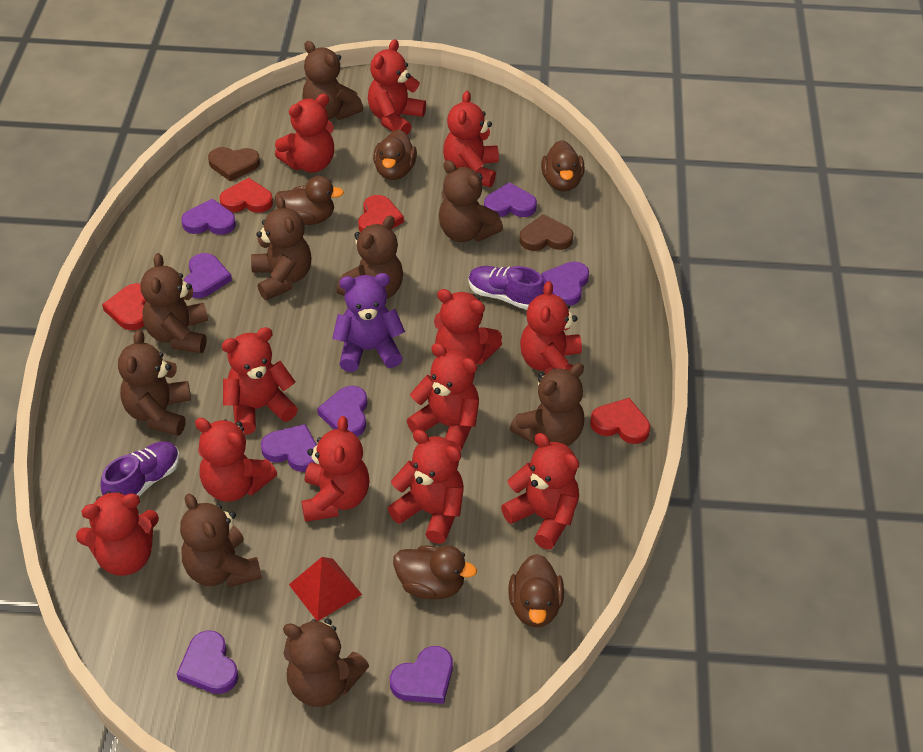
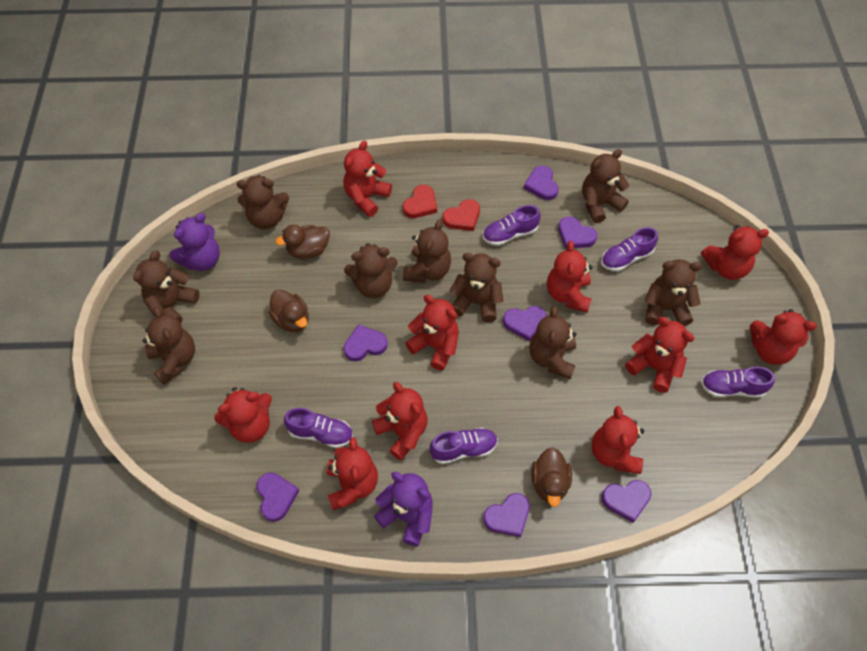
brown duck: [275,176,344,225] [373,129,417,180] [393,545,477,599] [508,554,564,627] [541,140,584,192] = 5 -> [268,289,309,332] [275,225,330,259] [531,447,572,507] = 3
brown heart: [208,147,260,181] [519,214,573,251] = 2 -> none = 0
purple heart: [177,630,238,694] [181,199,236,235] [184,253,232,298] [261,424,317,472] [317,386,367,436] [390,646,453,704] [484,182,537,217] [542,261,589,306] = 8 -> [257,473,299,522] [344,324,388,361] [483,493,530,537] [503,306,547,341] [524,166,559,200] [558,216,597,249] [602,480,651,523] = 7
purple shoe: [101,442,180,497] [468,266,545,310] = 2 -> [284,408,353,448] [429,428,498,464] [483,205,541,246] [601,227,658,272] [701,367,775,398] = 5
purple teddy bear: [332,273,405,372] = 1 -> [169,213,220,271] [374,472,433,546] = 2
red heart: [102,283,146,330] [219,178,273,213] [358,195,404,233] [590,398,650,444] = 4 -> [403,185,437,218] [443,199,480,231] = 2
red pyramid: [289,557,362,622] = 1 -> none = 0
red teddy bear: [76,491,159,576] [195,418,277,502] [222,327,298,435] [275,94,334,173] [301,416,370,522] [368,39,426,135] [388,429,464,544] [407,343,479,452] [434,289,502,364] [443,91,499,187] [501,433,579,549] [520,281,582,375] = 12 -> [214,387,272,443] [326,437,378,510] [343,141,392,217] [372,382,428,460] [405,295,459,370] [547,241,592,313] [592,406,644,474] [625,317,694,393] [701,225,769,280] [750,309,817,365] = 10

